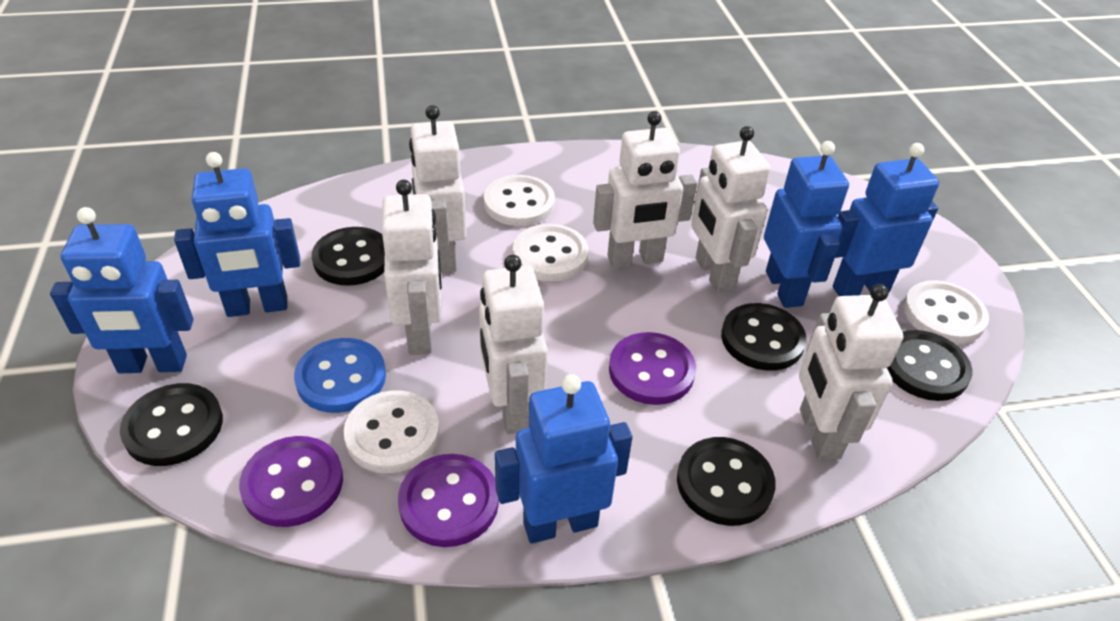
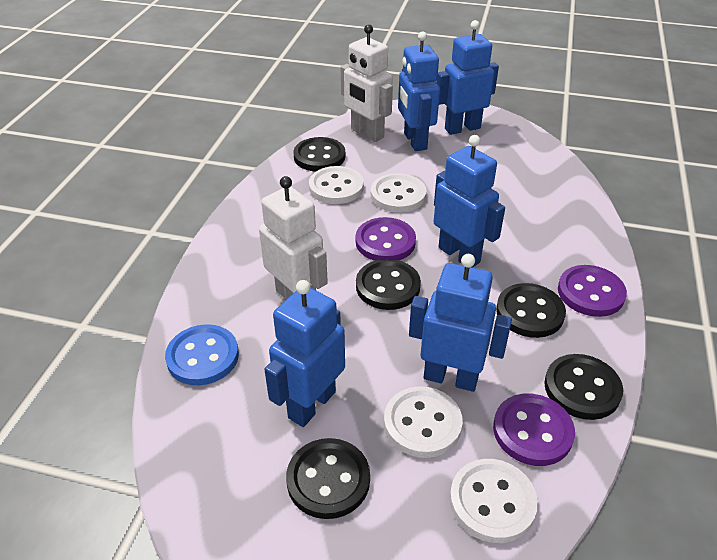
white robot: [382,180,442,355] [409,105,467,273] [479,255,548,434] [593,111,697,268] [691,126,771,293] [799,284,903,460] = 6 -> [259,176,328,299] [341,24,393,142] = 2

